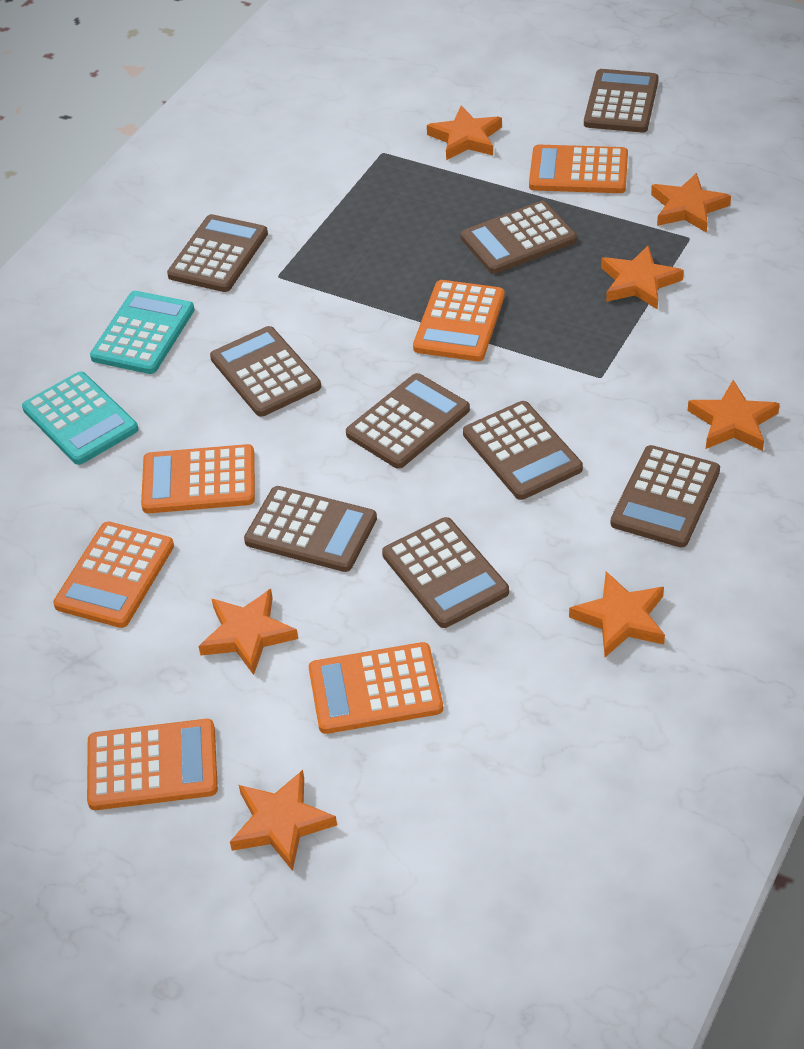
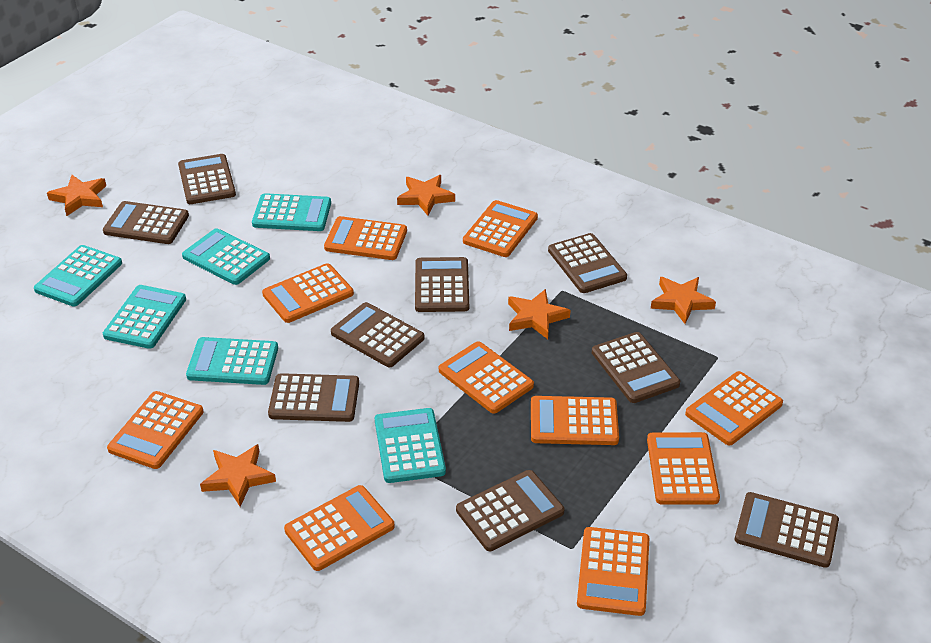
orange calculator: [53,522,174,628] [87,719,218,810] [141,444,255,513] [309,642,443,734] [413,280,505,361] [529,145,628,193] = 6 -> [107,391,204,469] [262,263,354,323] [284,485,395,571] [324,216,407,260] [439,341,534,414] [463,200,538,257] [531,396,619,445] [577,527,649,616] [647,432,720,505] [685,371,783,445] = 10
orange star: [199,589,298,675] [230,770,337,871] [427,106,502,160] [569,571,665,657] [601,245,684,310] [651,173,731,233] [688,380,780,451] = 7 -> [47,175,106,216] [200,444,276,507] [397,175,455,216] [508,289,571,339] [651,277,716,324] = 5
turquoise calculator: [22,372,138,465] [90,291,195,374] = 2 -> [34,245,122,307] [103,285,186,349] [182,228,270,285] [186,337,278,385] [252,193,331,231] [375,408,446,483] = 6

